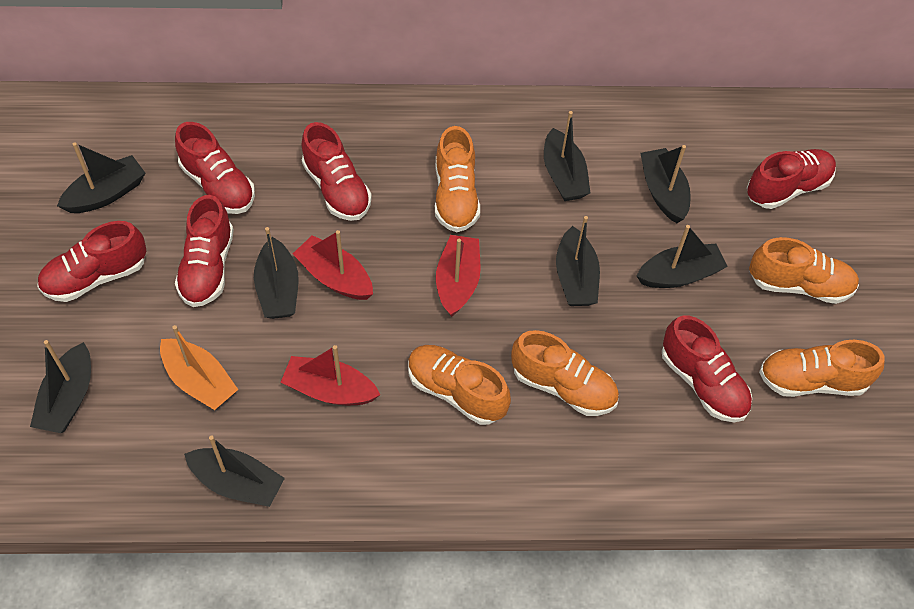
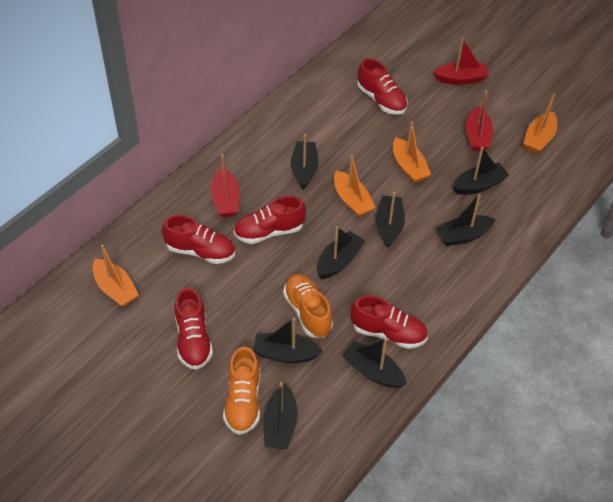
orange boat: [160,325,239,410] = 1 -> [93,245,139,307] [334,155,376,218] [393,121,431,183] [523,94,557,154] = 4
orange shoe: [408,345,511,425] [435,126,480,232] [511,330,619,416] [749,237,859,304] [759,340,885,397] = 5 -> [223,347,260,435] [283,274,333,338] = 2
red shoe: [37,221,146,302] [175,122,255,214] [175,195,234,307] [302,122,372,221] [662,315,752,422] [747,149,836,209] = 6 -> [162,215,235,264] [175,287,213,370] [234,196,306,244] [350,296,428,349] [357,58,408,115] = 5

